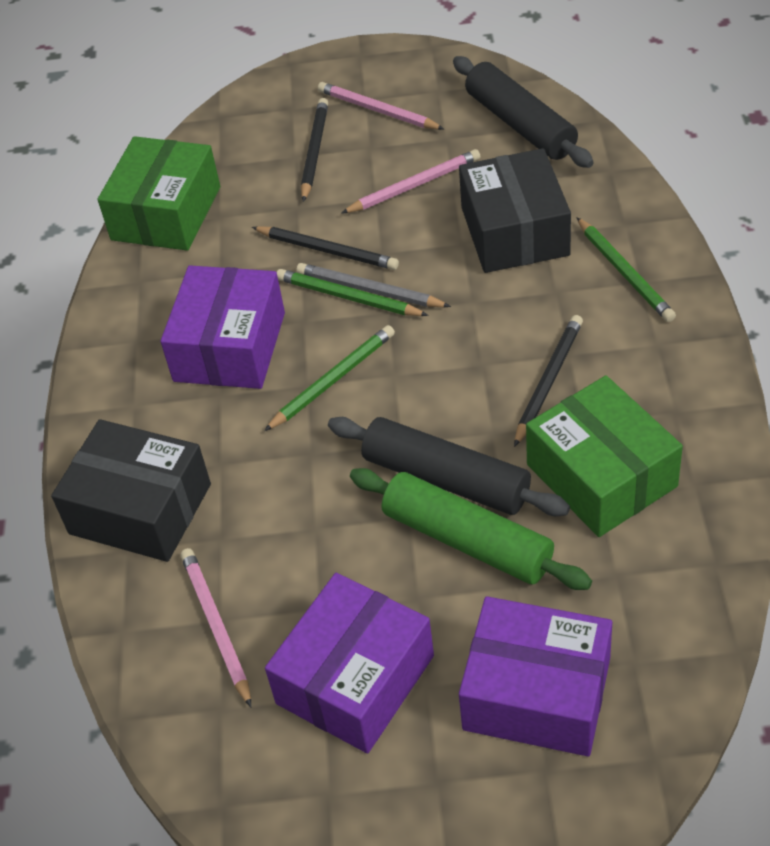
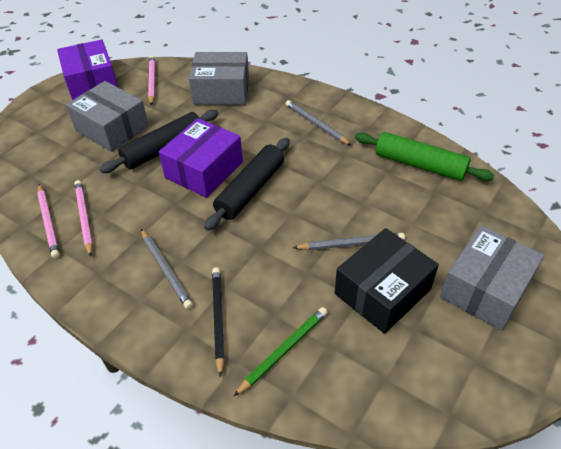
black box: [51,419,211,562] [459,148,571,273] = 2 -> [335,228,439,334] = 1
black pencil: [252,226,399,270] [301,98,328,202] [514,315,583,447] = 3 -> [212,267,224,378] = 1
green box: [98,136,220,251] [526,375,683,537] = 2 -> none = 0
green pencil: [264,325,395,431] [277,269,429,316] [576,217,676,322] = 3 -> [234,307,328,396] = 1
grey box: none = 0 -> [66,81,149,152] [189,52,249,105] [440,225,544,331] = 3
grey pencil: [297,263,451,307] = 1 -> [141,229,193,309] [285,100,351,145] [293,233,405,250] = 3
purple box: [161,266,285,389] [265,573,434,753] [459,596,612,756] = 3 -> [57,39,118,100] [159,118,243,198] = 2

